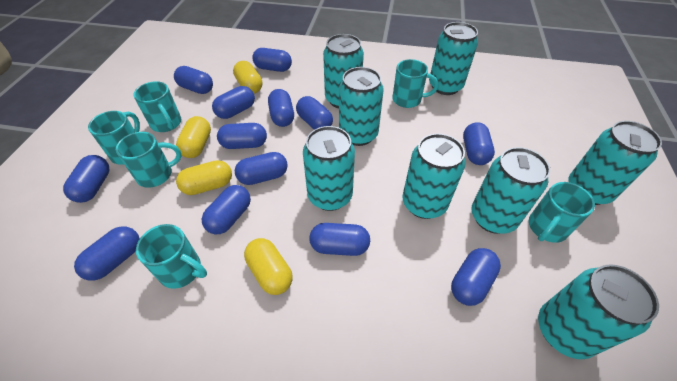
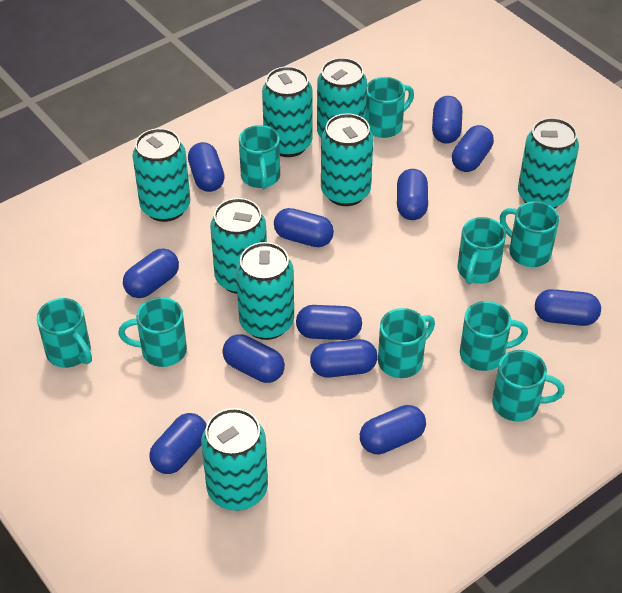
blue capsule: [63,155,109,203] [74,226,140,281] [174,66,213,94] [202,185,251,235] [212,86,255,119] [217,123,267,149] [235,152,288,185] [252,48,292,72] [268,89,294,127] [296,96,333,130] [309,223,370,256] [451,248,501,306] [463,122,495,165] = 13 -> [123,248,179,298] [149,413,207,474] [188,142,225,192] [222,334,285,383] [274,208,334,247] [296,305,362,340] [310,339,378,378] [360,405,426,454] [397,169,428,220] [432,96,462,144] [452,125,494,172] [535,289,601,326] = 12
turquoise mug: [88,111,140,165] [116,132,182,188] [134,81,181,132] [136,224,207,289] [393,59,438,108] [529,182,595,243] = 6 -> [37,298,92,368] [118,297,187,367] [239,125,280,189] [366,77,414,138] [378,308,435,378] [458,217,506,284] [460,301,528,371] [492,350,565,422] [500,201,559,267] = 9
yellow capsule: [176,116,211,158] [176,160,232,195] [233,61,262,93] [244,238,293,295] = 4 -> none = 0

